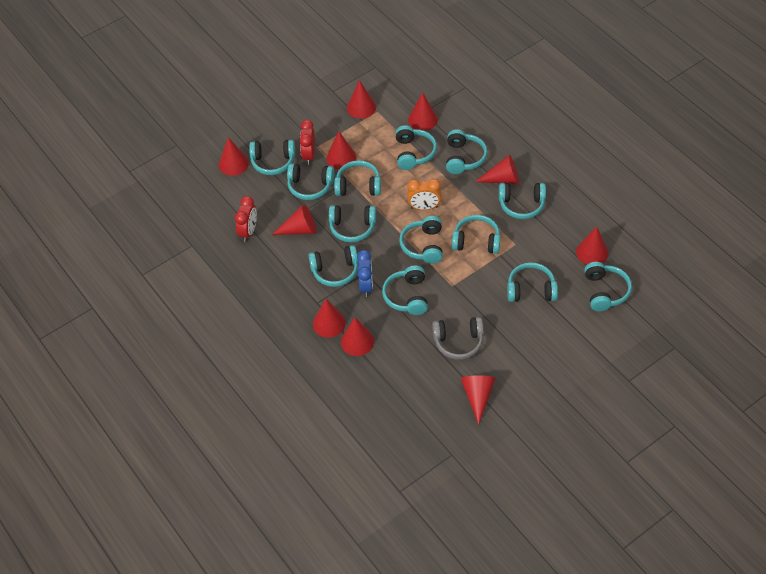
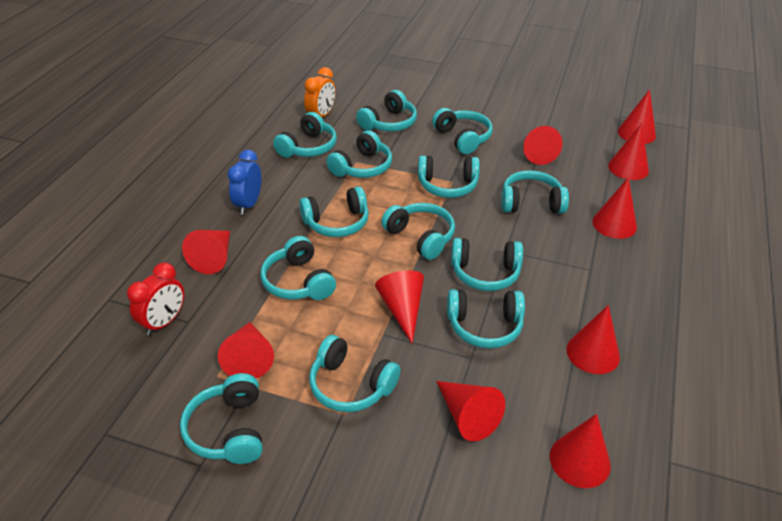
grey headphones: [432,317,484,360] = 1 -> none = 0
red clock: [235,196,257,242] [299,120,315,165] = 2 -> [127,262,184,335] = 1

